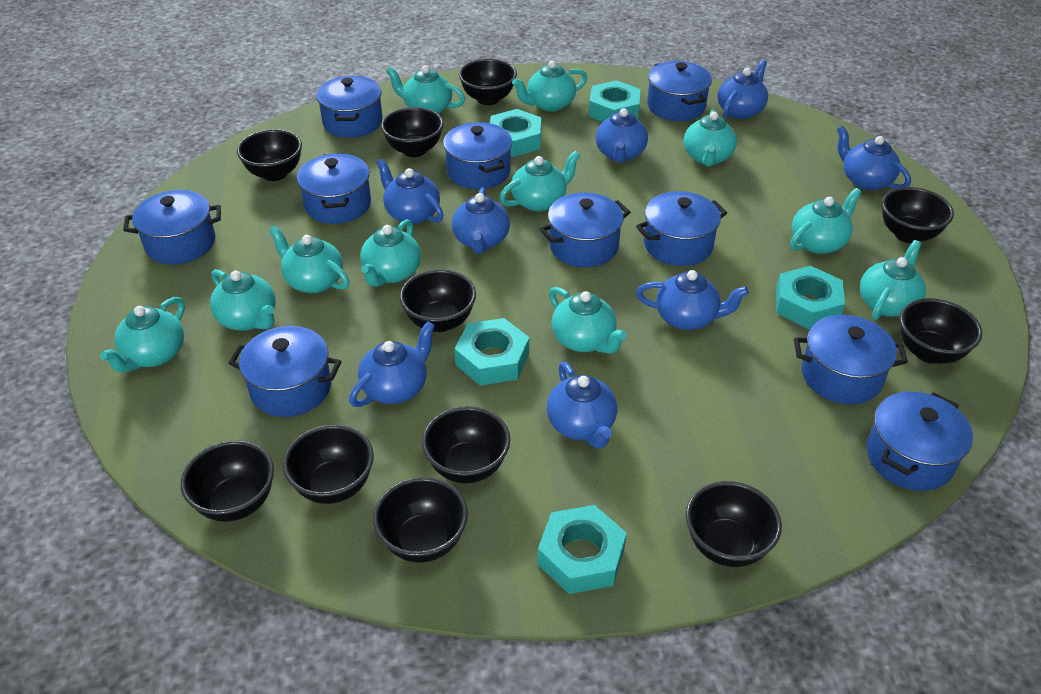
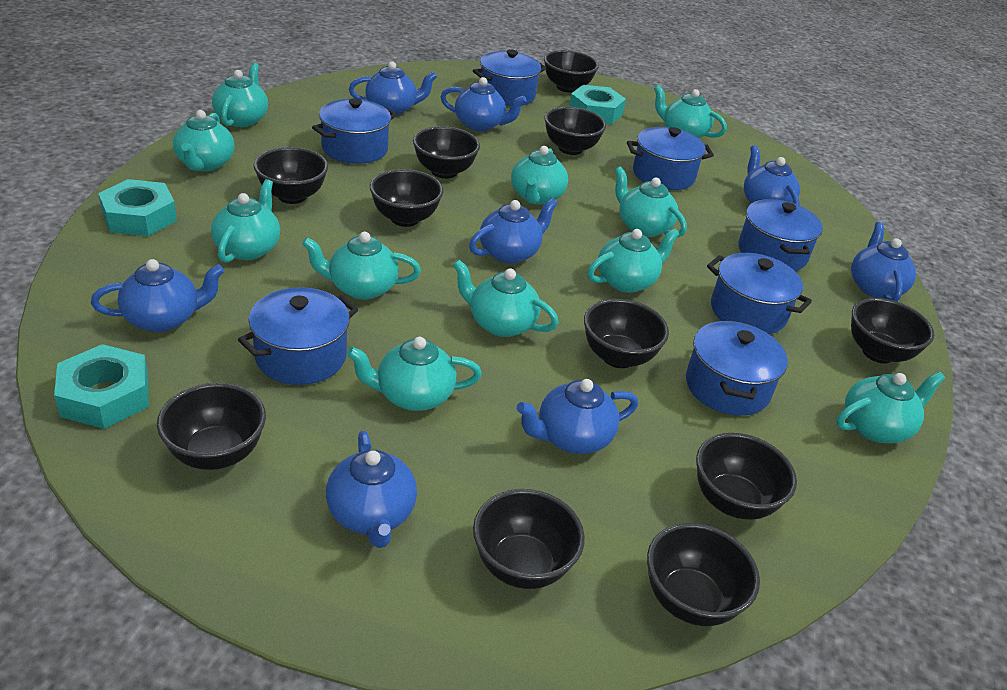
blue pot: [123,190,221,265] [228,326,341,417] [297,153,371,224] [316,76,383,138] [443,122,512,189] [539,192,631,267] [636,191,727,266] [647,61,712,121] [794,315,908,404] [866,392,973,491] = 10 -> [238,287,358,385] [312,98,397,164] [473,49,547,106] [627,127,714,190] [686,319,788,416] [707,253,812,334] [738,199,823,271] = 7
turquoise nut: [455,318,529,386] [490,109,541,157] [538,505,627,594] [589,80,640,122] [776,266,845,329] = 5 -> [54,344,149,429] [98,179,177,236] [569,85,626,124] = 3

